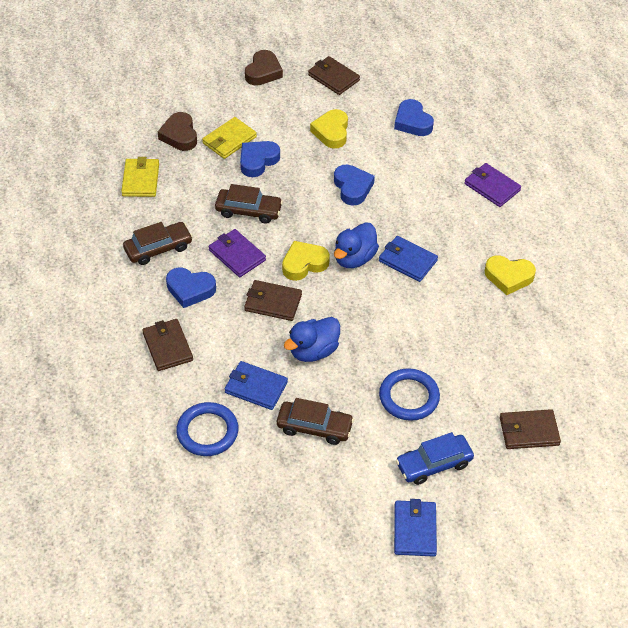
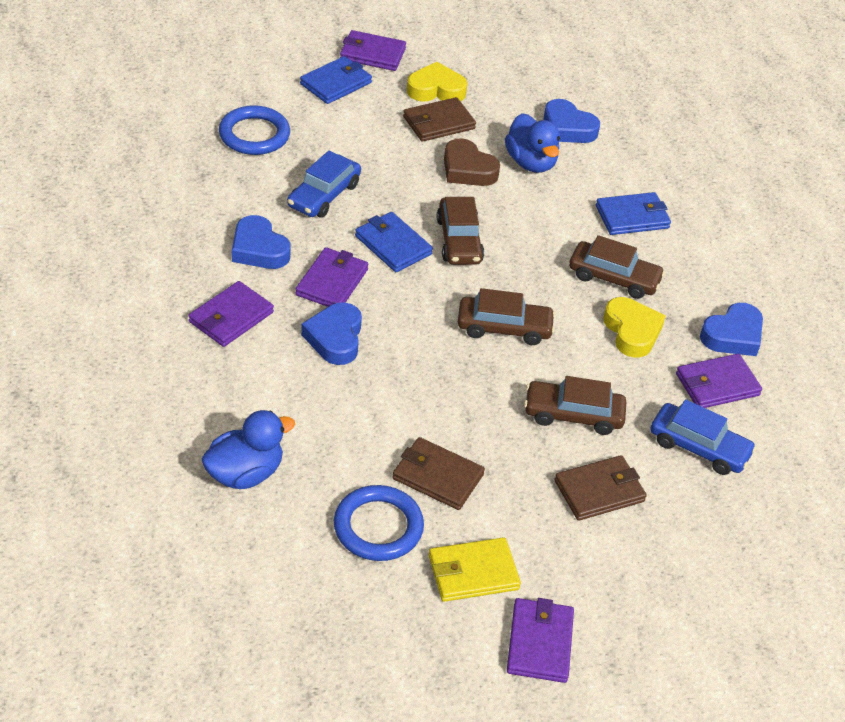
blue car: [396,432,474,485] = 1 -> [287,151,361,218] [650,399,756,475] = 2
brown car: [123,222,193,265] [215,184,283,224] [277,398,354,445] = 3 -> [437,197,484,265] [458,288,555,345] [524,376,626,435] [569,235,665,299] = 4
brown heart: [158,112,197,151] [245,50,283,86] = 2 -> [444,138,500,186] = 1
brown wallet: [142,319,193,371] [244,280,302,321] [308,56,360,95] [500,409,561,449] = 4 -> [392,437,485,510] [403,97,476,142] [554,455,647,521] = 3
purple wallet: [209,229,266,277] [464,163,521,207] = 2 -> [189,281,274,347] [295,247,368,307] [340,30,406,71] [507,598,574,683] [676,354,762,408] = 5
yellow heart: [282,241,330,281] [310,109,348,149] [485,255,536,295] = 3 -> [407,62,467,102] [603,297,666,357] = 2
yellow wallet: [121,157,159,197] [202,117,257,159] = 2 -> [429,537,521,602] = 1

